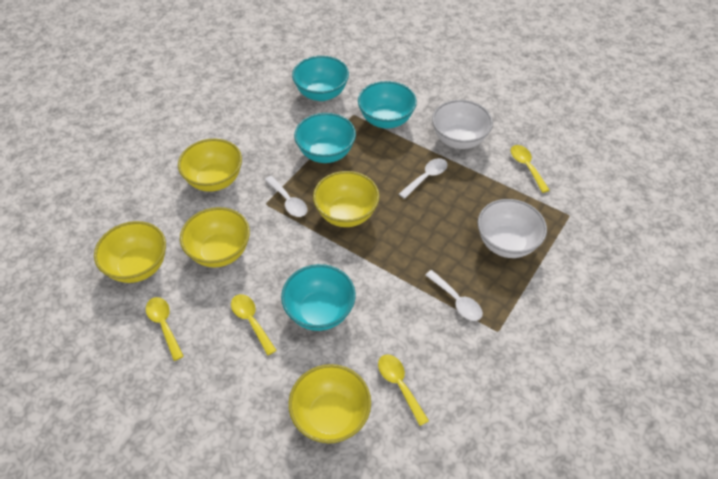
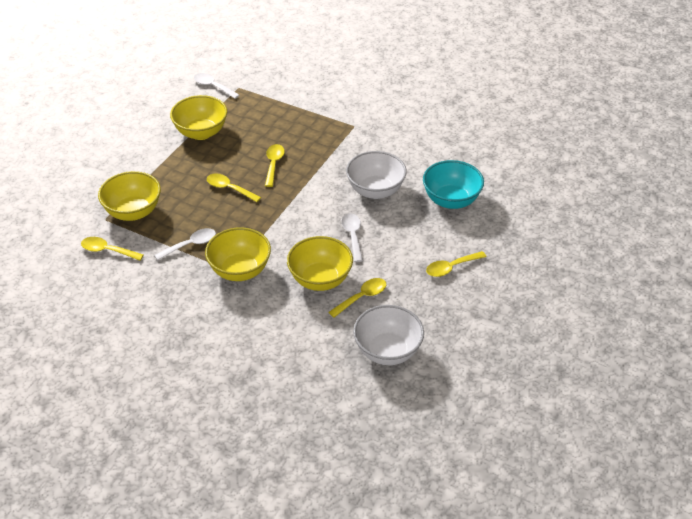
turquoise bowl: [281,264,356,331] [292,56,349,101] [294,113,356,163] [358,81,417,129] = 4 -> [423,160,484,209] = 1
yellow bowl: [94,221,166,283] [178,139,242,192] [180,207,250,268] [288,364,371,443] [313,171,380,227] = 5 -> [98,171,161,221] [170,95,227,140] [205,227,271,281] [287,236,353,291] = 4
yellow spoon: [146,297,184,361] [231,294,277,356] [378,354,429,426] [511,145,550,193] = 4 -> [81,237,144,261] [207,173,261,202] [265,144,285,187] [329,278,386,318] [426,251,486,277] = 5

